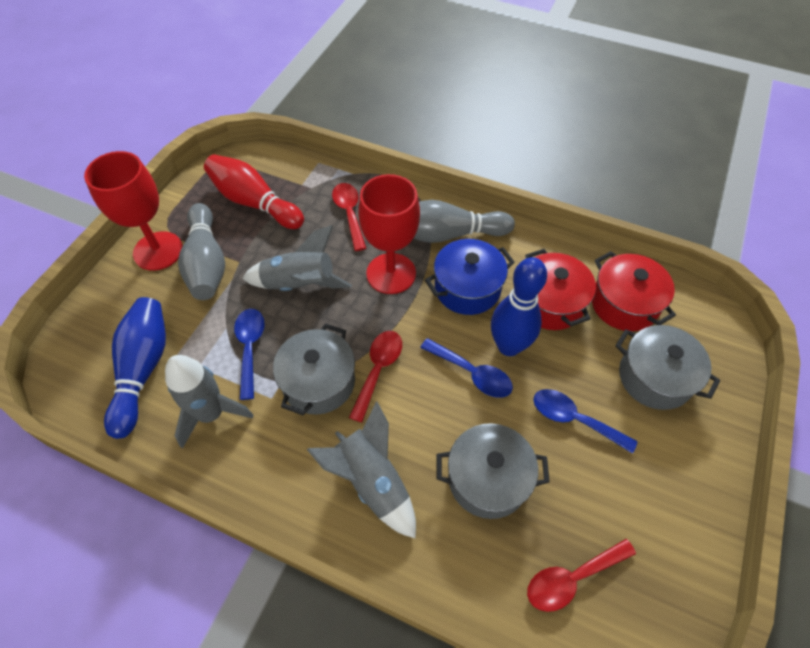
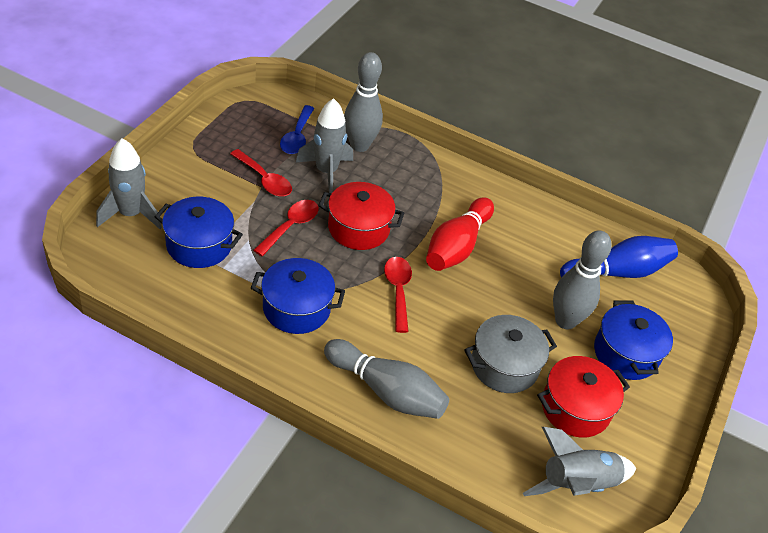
blue bowling pin: [104,297,166,439] [491,257,547,356] = 2 -> [560,236,678,278] = 1
blue pot: [425,239,515,315] = 1 -> [155,197,243,268] [251,258,345,334] [594,300,673,380] = 3
blue spoon: [234,309,265,400] [420,338,513,398] [533,389,637,454] = 3 -> [280,105,314,154] = 1
grey bowling pin: [178,203,225,300] [413,200,515,243] = 2 -> [324,339,449,419] [344,52,383,152] [553,230,612,330] = 3
grey pot: [273,323,355,415] [437,423,550,519] [615,325,720,410] = 3 -> [464,315,557,393] = 1
red goblet: [84,151,183,271] [358,174,420,294] = 2 -> none = 0

